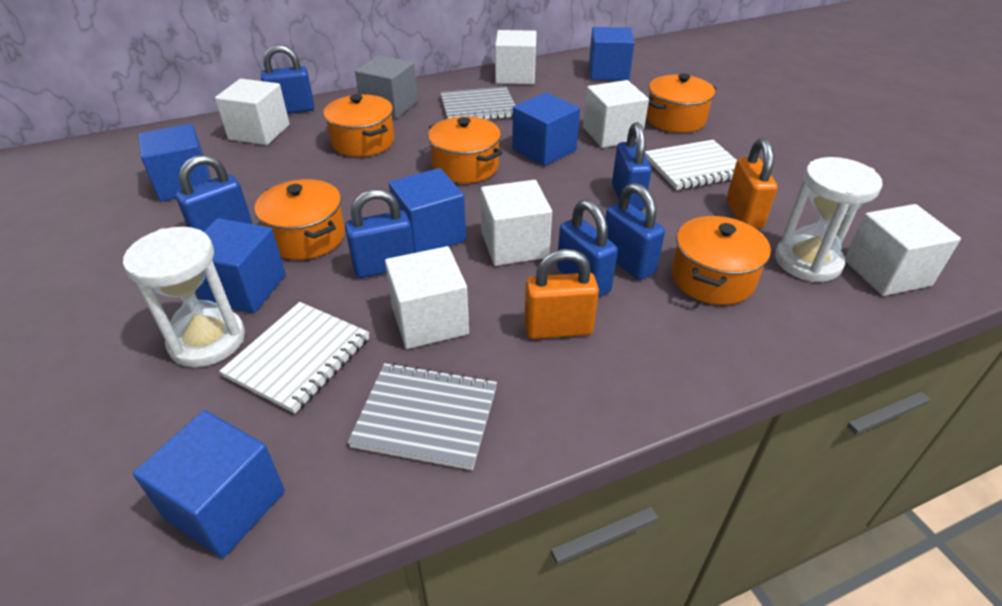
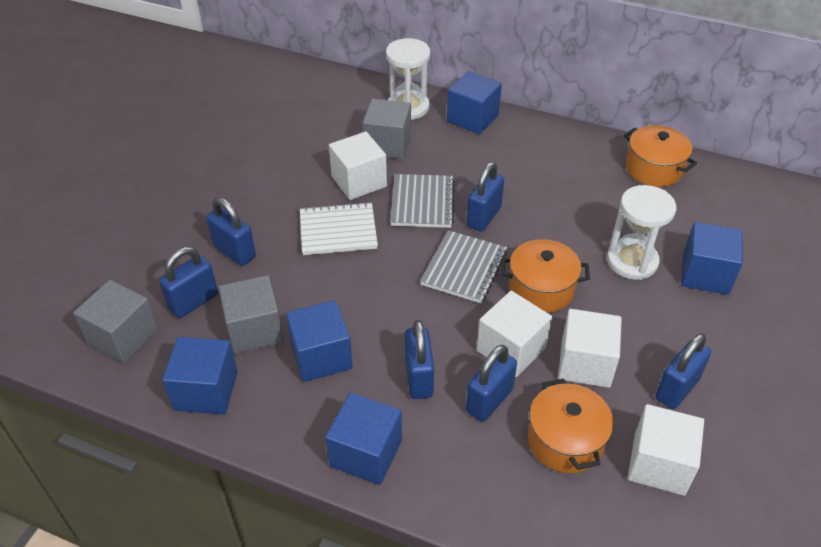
blue cube: [133,410,285,558] [138,123,211,202] [196,218,286,313] [389,168,466,253] [512,93,580,166] [589,27,635,81] = 6 -> [162,337,238,415] [286,300,353,382] [325,393,402,485] [447,71,502,134] [681,222,743,295] = 5
grey cube: [355,55,418,119] = 1 -> [73,280,158,364] [219,275,284,354] [363,99,411,159] = 3
orange padlock: [524,249,599,339] [727,138,778,229] = 2 -> none = 0
orange pot: [254,179,345,260] [323,94,394,157] [428,116,503,183] [646,73,716,133] [672,216,771,305] = 5 -> [501,239,590,313] [528,378,614,473] [624,125,697,187] = 3
white cube: [215,79,290,145] [385,246,469,349] [481,180,552,266] [495,30,537,84] [583,80,649,148] [845,204,961,296] = 6 -> [329,131,387,200] [477,291,552,377] [558,309,622,388] [628,404,704,496] = 4
white notebook: [219,302,369,414] [645,140,737,190] = 2 -> [300,202,378,255] = 1

